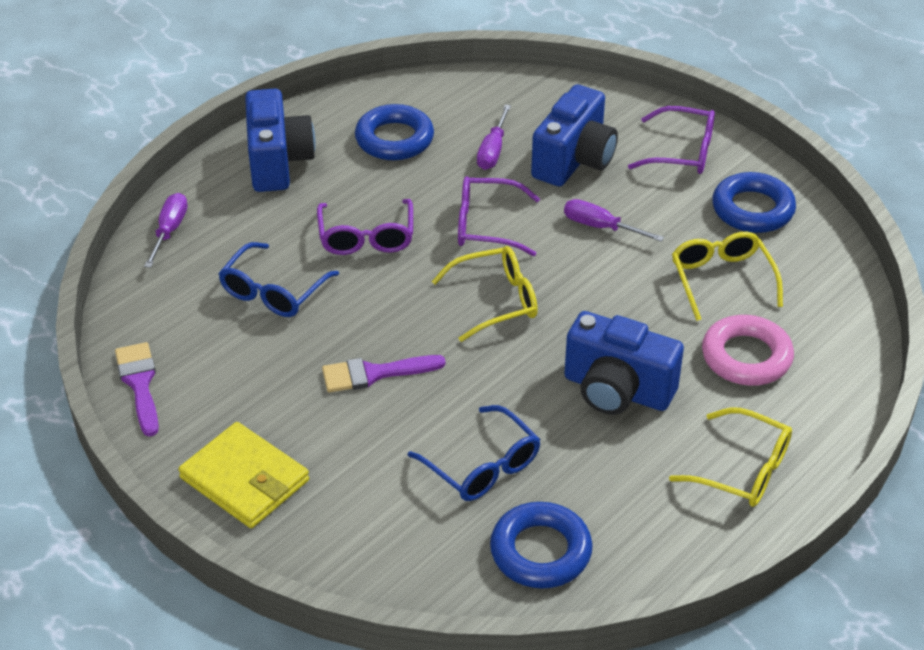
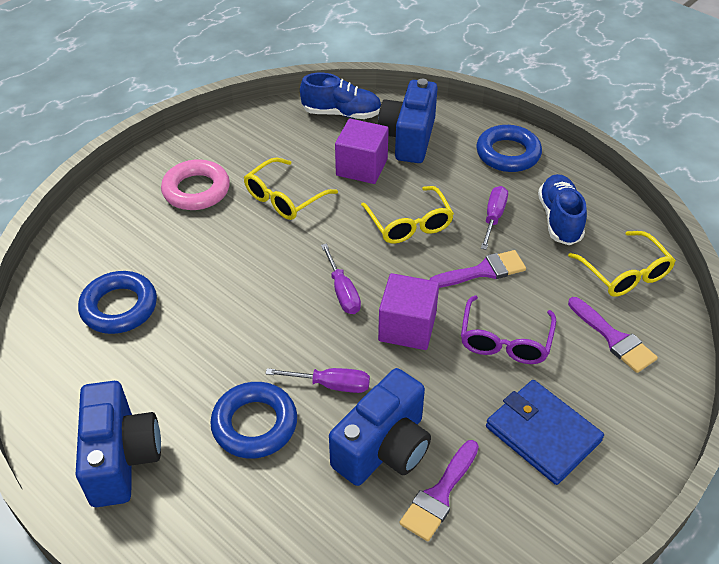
blue glasses: [218,242,339,317] [407,405,541,501] = 2 -> none = 0
blue shoe: none = 0 -> [300,73,381,119] [538,174,587,245] = 2
blue wallet: none = 0 -> [486,380,604,485] = 1
purple brush: [115,342,159,437] [322,355,445,392] = 2 -> [400,440,479,541] [429,250,526,288] [568,297,658,373] = 3
purple cube: none = 0 -> [335,119,389,184] [378,273,439,350] = 2
purple glasses: [317,199,413,255] [458,176,540,256] [628,106,715,174] = 3 -> [461,295,556,364] = 1
yellow wallet: [178,422,309,528] = 1 -> none = 0

